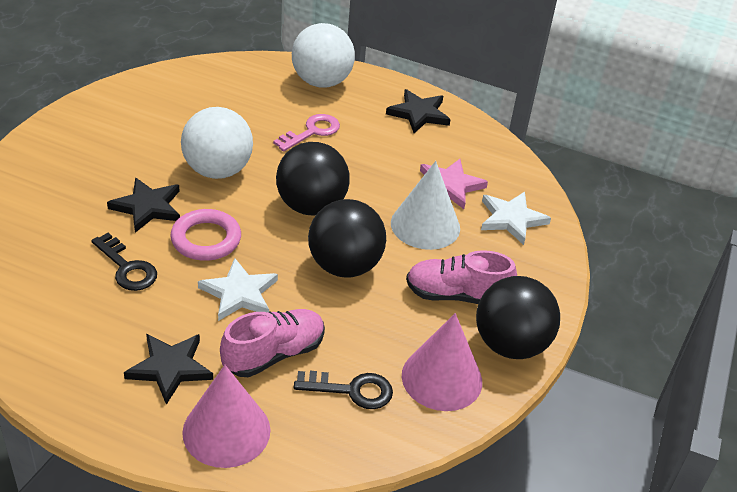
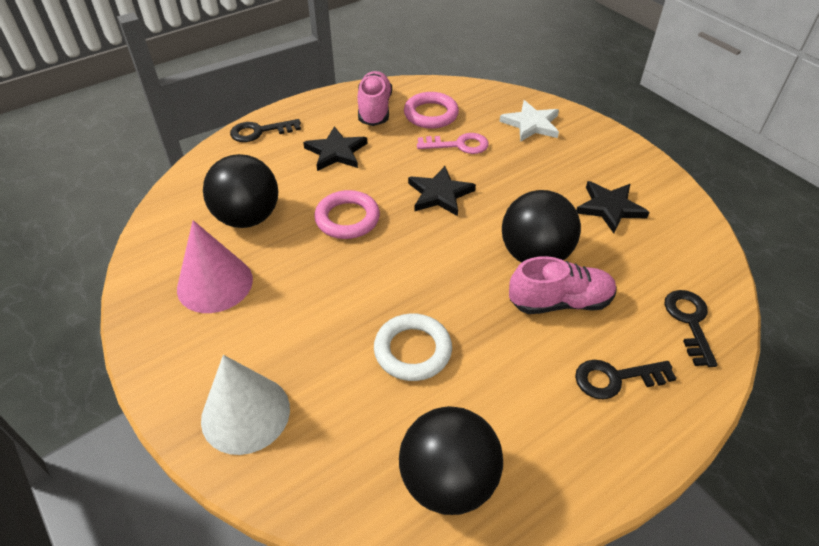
black key: [91,233,157,291] [294,371,393,409] = 2 -> [230,119,301,142] [575,360,677,399] [665,290,718,367] = 3
pink cone: [182,365,270,468] [402,313,482,411] = 2 -> [177,220,253,313] = 1
pink ring: [170,209,241,261] = 1 -> [314,190,380,239] [404,92,459,129] = 2
pink star: [420,159,488,209] = 1 -> none = 0
white ball: [181,107,253,179] [292,23,355,88] = 2 -> none = 0
white ring: none = 0 -> [374,314,452,381] = 1
white star: [198,258,278,321] [481,192,551,245] = 2 -> [499,100,559,142] = 1

